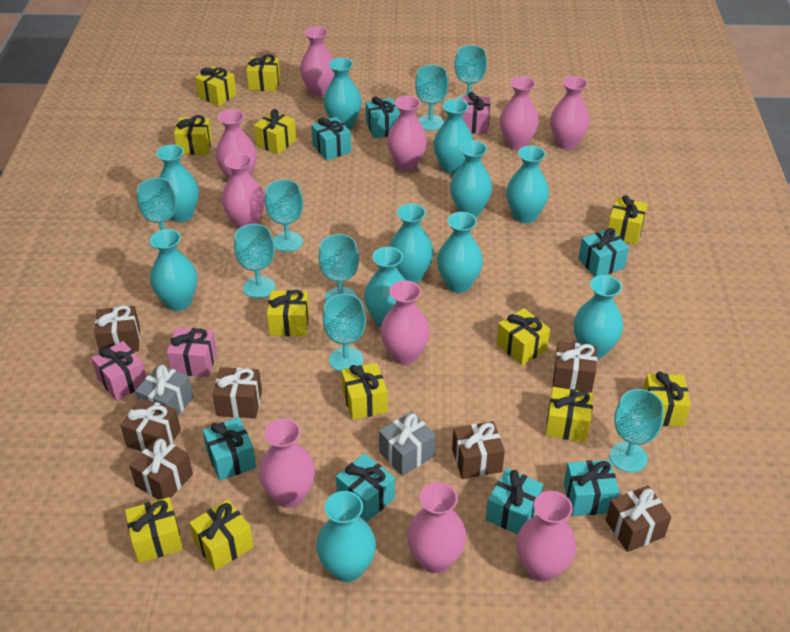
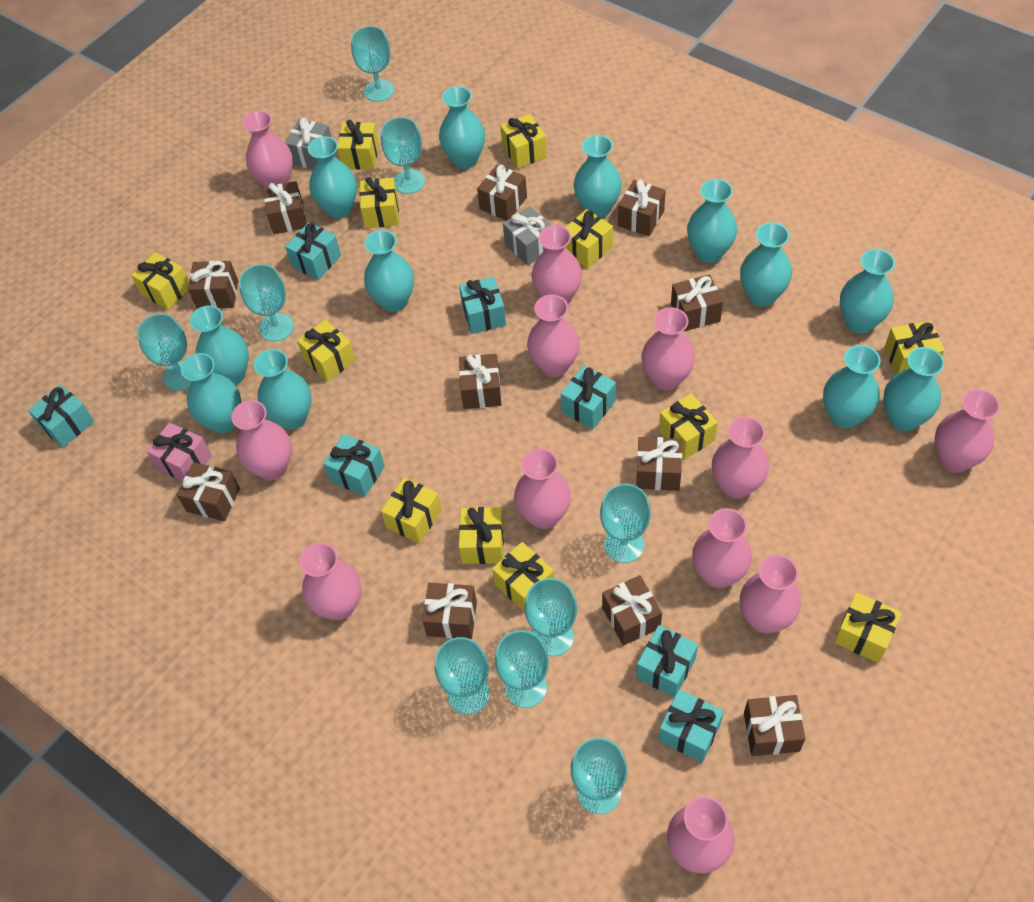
brown gift: [94,305,140,352] [120,398,181,451] [130,437,193,500] [213,367,262,418] [452,421,505,479] [552,341,597,393] [606,485,671,552] = 7 -> [177,462,240,521] [188,261,238,309] [263,181,306,234] [422,583,477,639] [459,354,501,409] [477,165,527,221] [602,575,662,646] [618,179,666,236] [636,437,682,491] [671,274,723,332] [744,695,806,756] = 11
pink gift: [91,341,146,401] [166,327,217,377] [462,92,491,134] = 3 -> [146,422,212,481] = 1
pink vase: [215,109,257,180] [222,153,265,229] [259,418,315,508] [300,26,335,97] [380,280,430,365] [387,96,427,171] [407,482,467,573] [500,76,539,150] [516,491,576,582] [550,76,590,150] = 10 -> [231,400,292,480] [242,110,293,187] [300,543,361,620] [514,448,571,529] [527,294,580,377] [532,225,582,304] [642,307,695,391] [667,796,734,873] [692,508,752,588] [712,417,769,499] [740,554,801,634] [934,389,1000,473] = 12
turquoise goblet: [137,178,180,250] [234,224,275,299] [265,179,303,252] [318,234,359,302] [323,294,366,372] [415,65,448,130] [455,45,487,100] [610,389,664,473] = 8 -> [137,314,192,391] [239,264,294,342] [351,26,394,102] [381,117,425,194] [435,637,490,715] [495,630,549,708] [524,578,577,656] [571,738,627,814] [600,484,651,563] = 9
turquoise vase: [150,229,197,311] [156,144,199,222] [316,491,376,582] [323,58,362,129] [364,247,406,328] [389,203,434,283] [434,99,473,174] [437,212,483,293] [450,141,492,217] [506,146,549,223] [574,275,623,359] = 11 -> [180,353,242,433] [190,305,249,385] [254,349,311,430] [308,136,357,219] [364,230,414,312] [439,86,485,169] [573,135,622,218] [687,179,737,263] [740,222,792,307] [823,345,881,429] [840,249,895,334] [883,347,944,431] = 12

